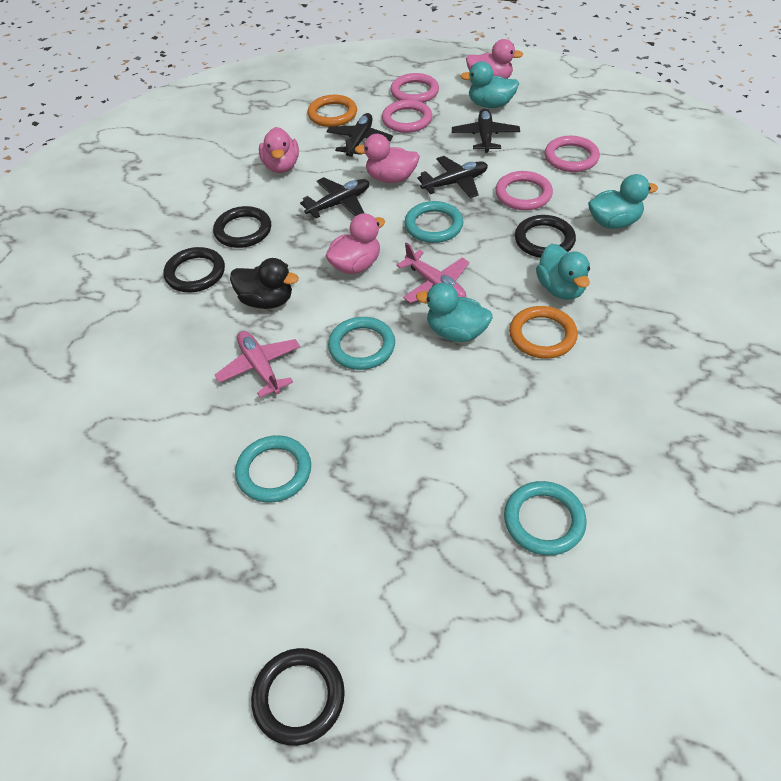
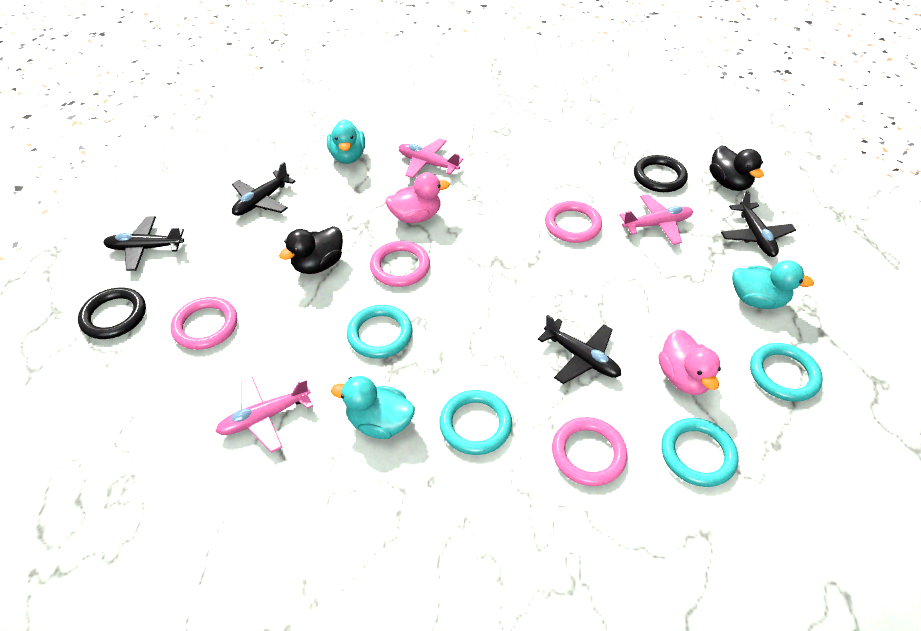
black duck: [230,258,299,309] = 1 -> [279,226,343,274] [710,146,764,191] = 2
black ring: [163,247,225,292] [213,206,271,248] [251,648,345,746] [515,215,576,258] = 4 -> [78,288,146,339] [634,155,688,192] = 2
orange ring: [307,95,357,127] [509,306,578,359] = 2 -> none = 0
pink duck: [259,127,299,173] [326,213,385,274] [355,134,420,183] [466,39,523,79] = 4 -> [385,172,450,223] [659,329,721,395] = 2
pink plane: [215,331,300,398] [396,242,469,303] = 2 -> [215,377,313,453] [398,138,463,178] [620,194,693,245] = 3
turquoise duck: [416,283,493,342] [460,61,519,108] [536,243,590,300] [588,174,658,229] = 4 -> [327,119,365,164] [331,376,415,439] [732,260,814,309] = 3

